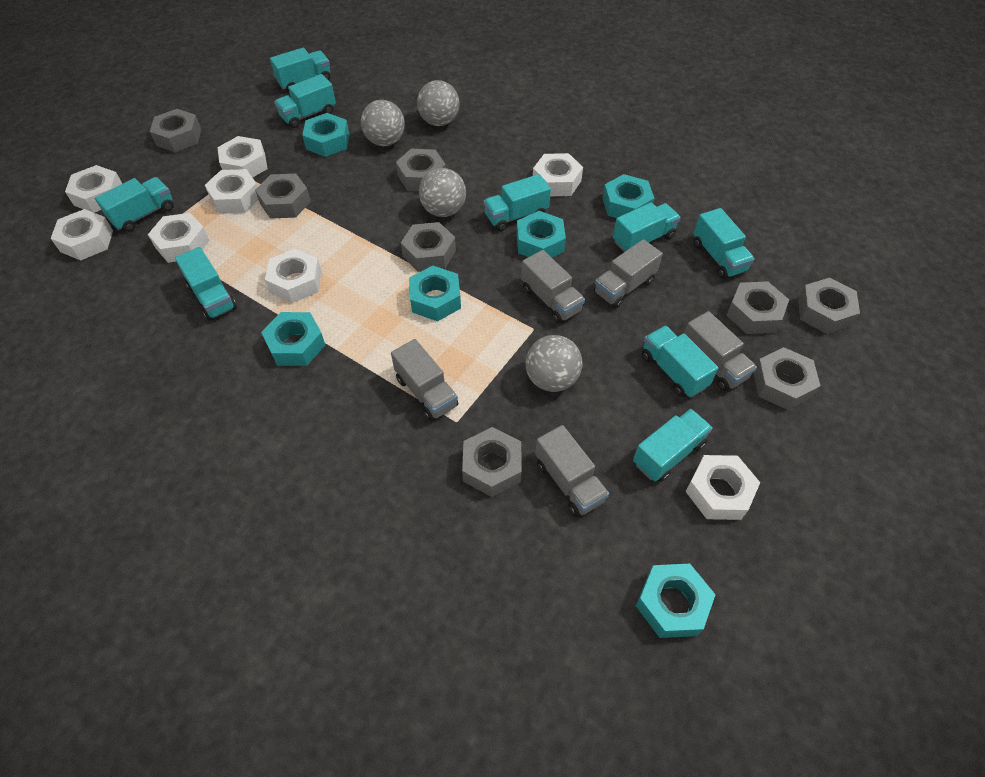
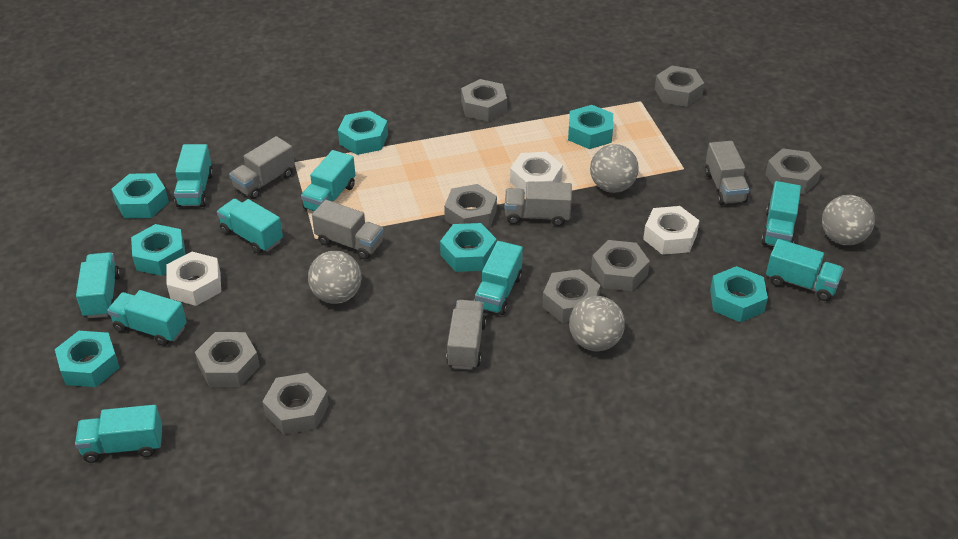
turquoise nut: [261,312,325,366] [302,113,349,157] [409,265,461,321] [517,211,566,258] [603,174,654,218] [636,564,716,638] = 6 -> [55,331,120,387] [111,173,169,218] [131,224,185,276] [338,110,388,155] [440,223,497,272] [568,105,613,149] [710,266,768,322] = 7
white nut: [50,209,113,260] [65,165,122,213] [148,213,210,263] [205,169,258,214] [218,136,268,178] [265,248,322,303] [533,153,583,196] [686,455,760,520] = 8 -> [167,252,221,306] [510,152,563,196] [643,206,700,255] = 3

